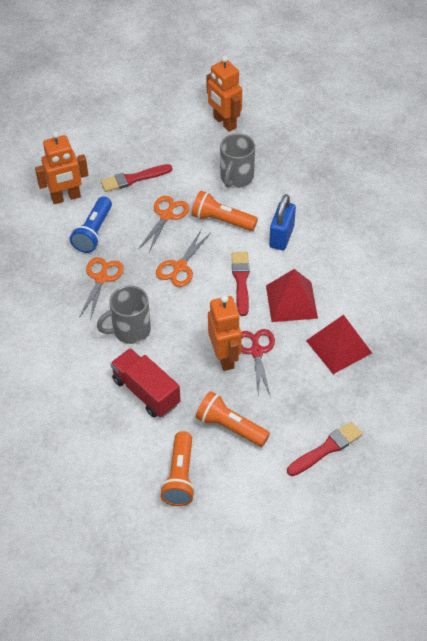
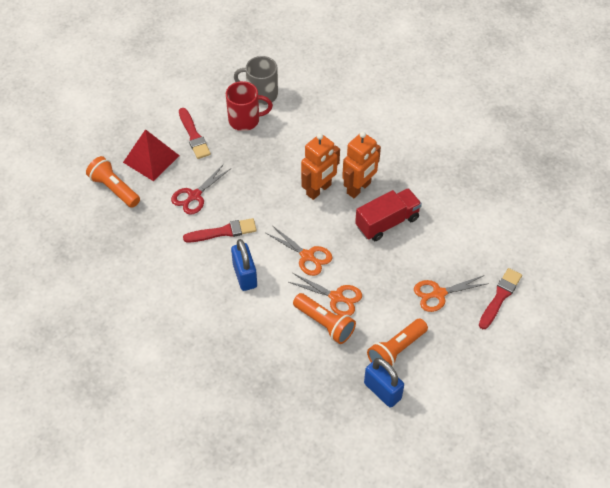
blue flashlight: [70,196,112,253] = 1 -> none = 0
blue padlock: [269,194,296,250] = 1 -> [231,239,257,291] [364,358,404,408] = 2
grey mug: [97,286,151,344] [220,133,255,188] = 2 -> [234,56,278,105] = 1
orange robot: [35,131,88,204] [206,56,242,132] [208,295,242,371] = 3 -> [301,133,340,200] [342,131,381,198] = 2
red mug: none = 0 -> [226,81,273,131] = 1
red pyramid: [266,269,318,322] [306,315,372,374] = 2 -> [123,129,180,181] = 1

